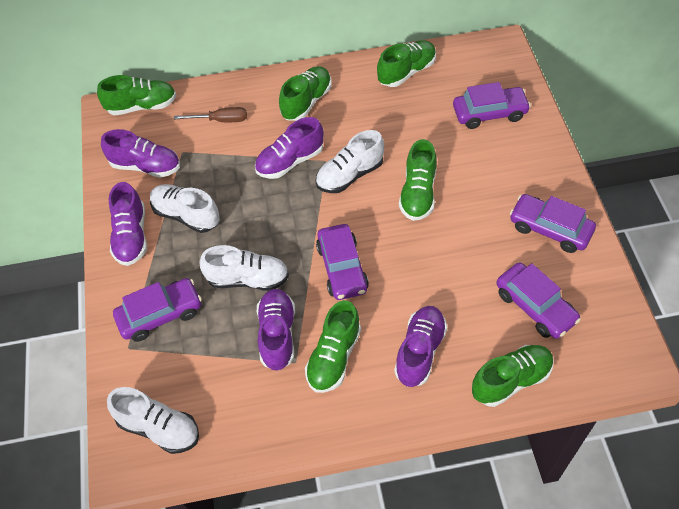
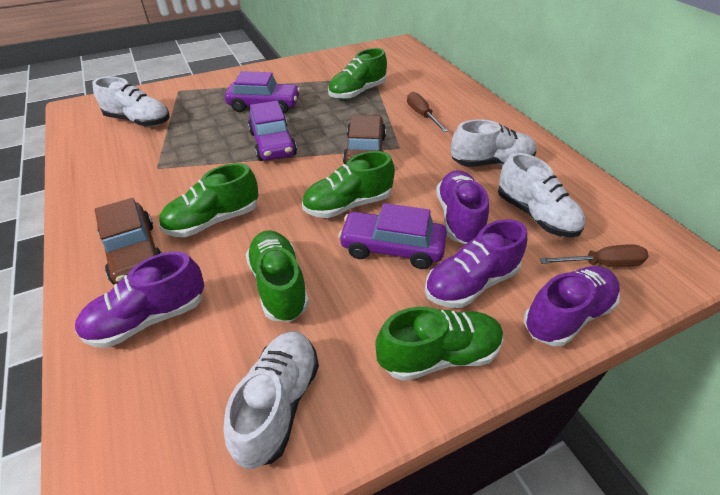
brown car: none = 0 -> [95,198,162,285] [343,115,386,164] = 2
brown screwdriver: [174,107,247,122] = 1 -> [407,92,448,132] [539,244,649,267] = 2
green shoe: [97,75,176,116] [279,66,332,121] [305,300,361,393] [377,40,436,87] [399,139,437,221] [472,345,554,407] = 6 -> [159,163,259,237] [246,230,309,322] [302,151,395,218] [328,48,387,100] [375,307,503,381] = 5
purple car: [113,278,202,342] [316,224,369,300] [453,82,531,129] [497,262,581,339] [510,194,596,253] = 5 -> [225,71,300,114] [248,101,297,161] [338,203,447,269] = 3
purple shoe: [101,129,180,178] [109,182,147,266] [255,117,324,179] [257,289,295,371] [394,306,447,387] = 5 -> [75,251,204,348] [425,219,527,308] [436,170,489,244] [524,266,620,346] = 4

